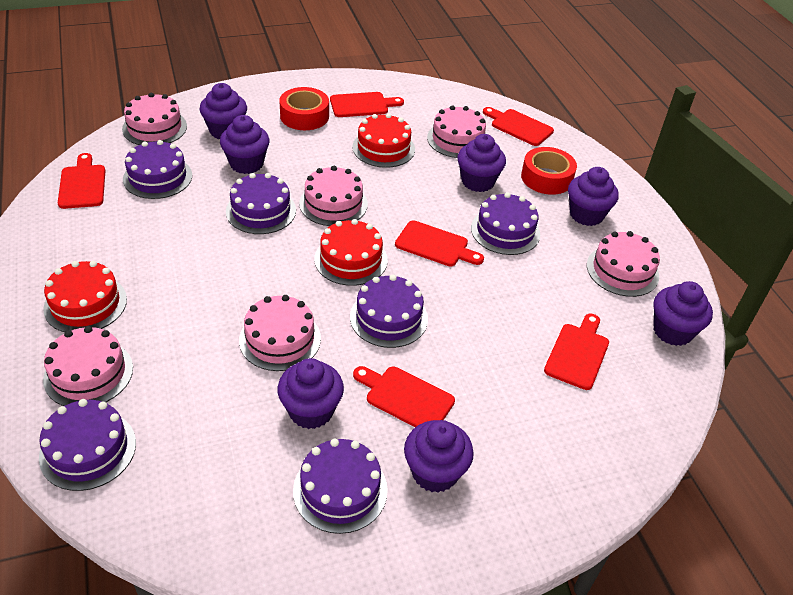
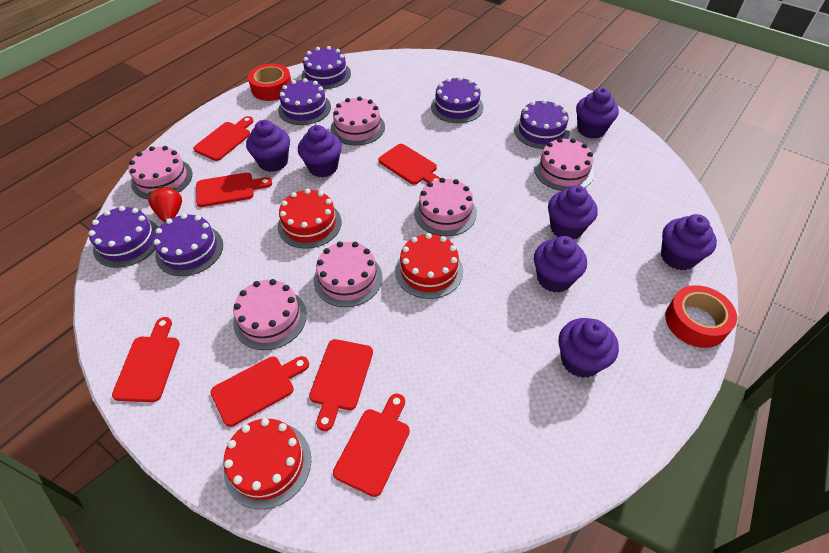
red cutting board: [58,153,106,209] [330,92,404,117] [353,366,455,427] [395,220,484,266] [483,107,554,146] [544,314,609,390] = 6 -> [112,317,180,402] [193,116,253,161] [196,173,272,207] [211,356,309,427] [309,339,373,431] [333,393,410,497] [378,144,440,184] = 7
red strawberry: none = 0 -> [147,186,182,222] = 1

